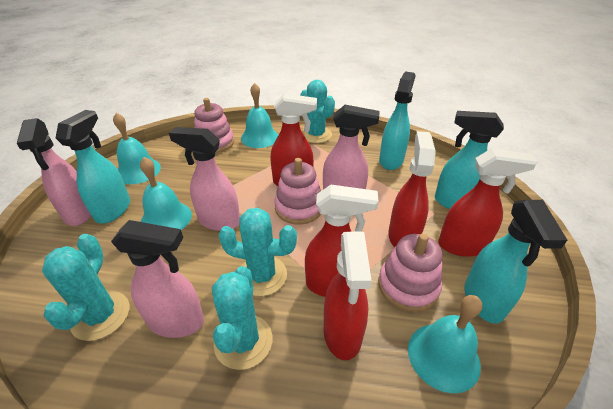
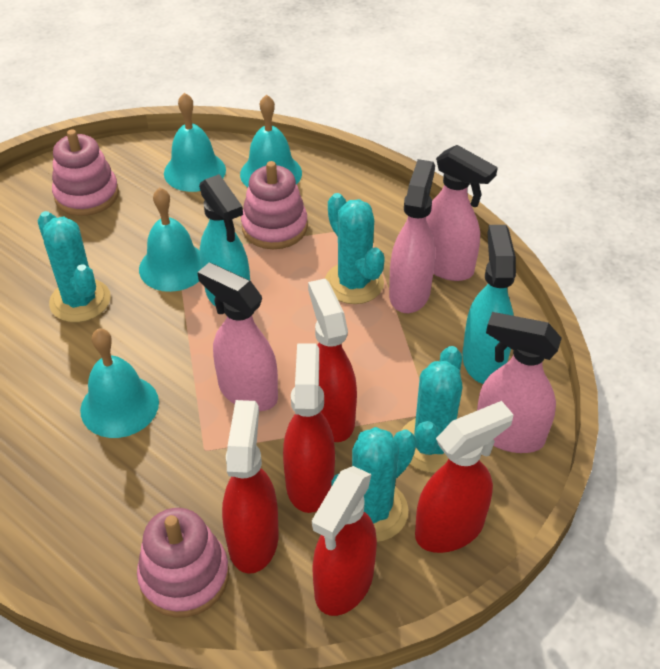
turquoise spray bottle: [56,110,130,223] [379,71,416,170] [435,111,504,209] [464,200,567,324] = 4 -> [199,174,250,307] [462,225,516,384] = 2

